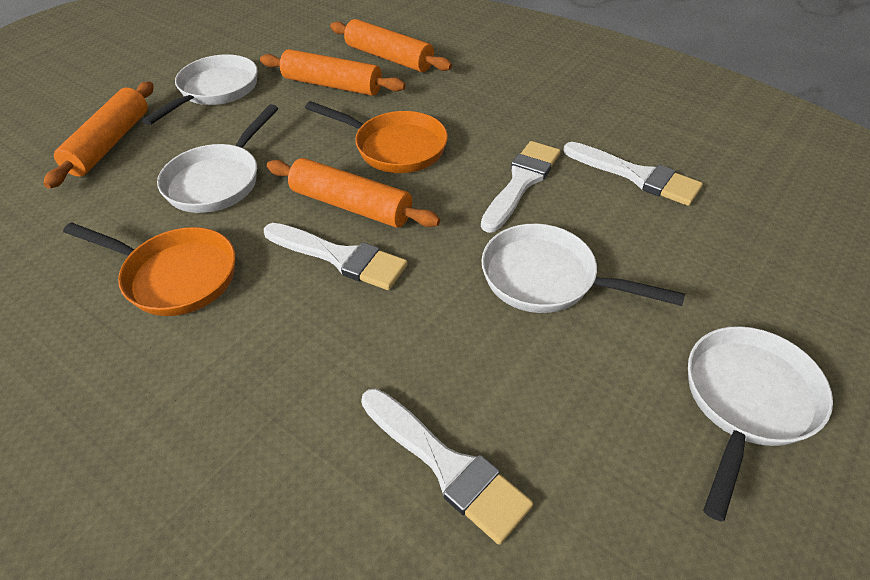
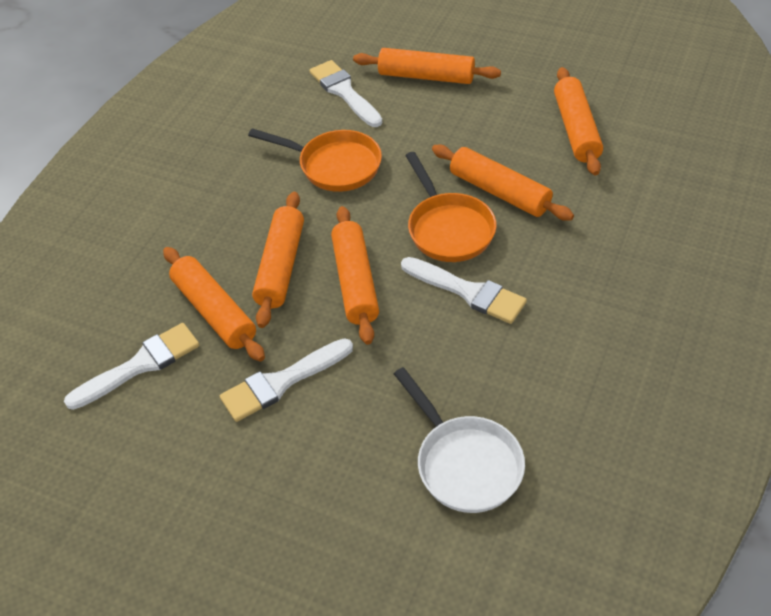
orange rolling pin: [43,81,154,189] [260,49,406,96] [267,158,440,228] [330,19,452,72] = 4 -> [163,247,265,361] [252,192,304,328] [331,206,379,345] [353,48,501,84] [432,145,574,221] [554,67,603,175] = 6
white pan: [142,54,258,125] [157,104,278,213] [481,224,685,313] [688,326,833,522] = 4 -> [394,367,525,513] = 1

